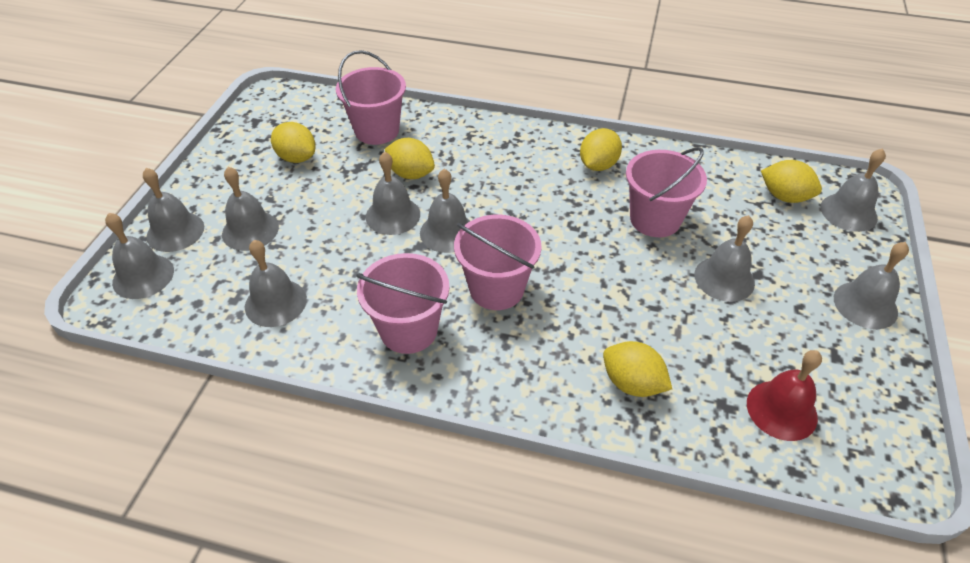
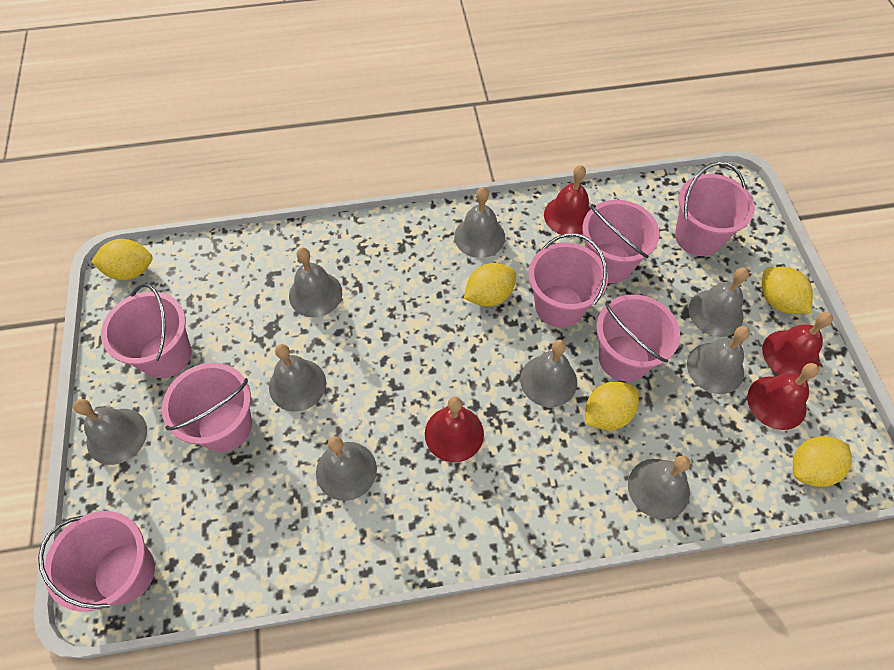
pink bucket: [336,50,406,145] [356,253,449,354] [454,215,542,310] [626,147,707,237] = 4 -> [38,511,155,612] [101,283,192,378] [162,363,252,452] [528,233,608,328] [582,200,660,283] [596,294,680,382] [675,162,755,256] = 7
red bell: [747,350,822,441] = 1 -> [425,397,484,462] [544,165,591,235] [747,363,819,430] [762,312,833,375] = 4

